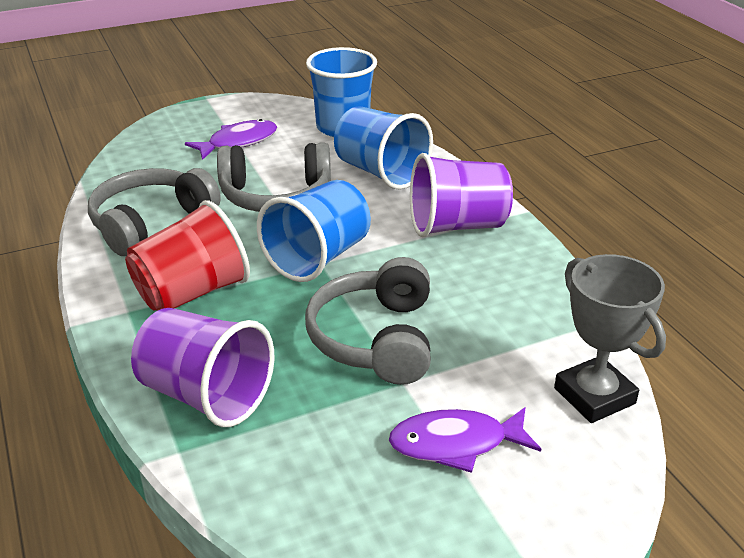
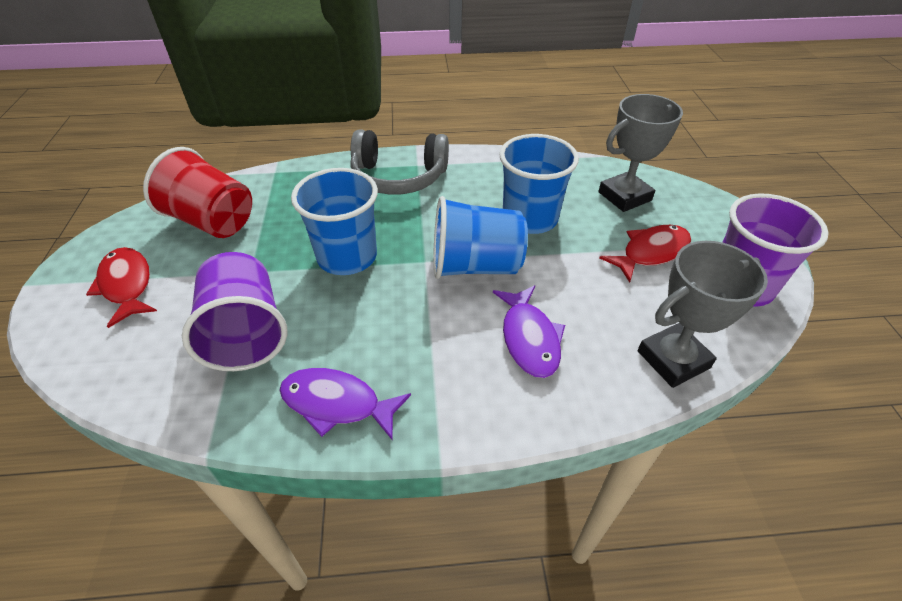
grey headphones: [88,168,221,256] [217,142,331,212] [305,257,431,385] = 3 -> [350,129,449,195] = 1
grey trophy: [554,254,666,423] = 1 -> [598,94,683,212] [638,241,768,388] = 2
red fish: none = 0 -> [86,247,157,328] [600,225,691,282] = 2

